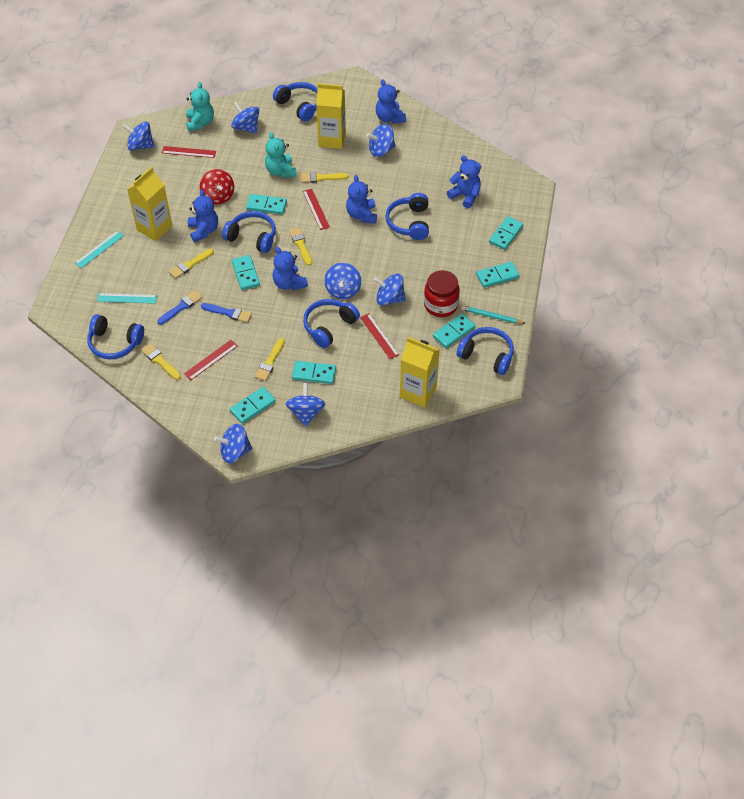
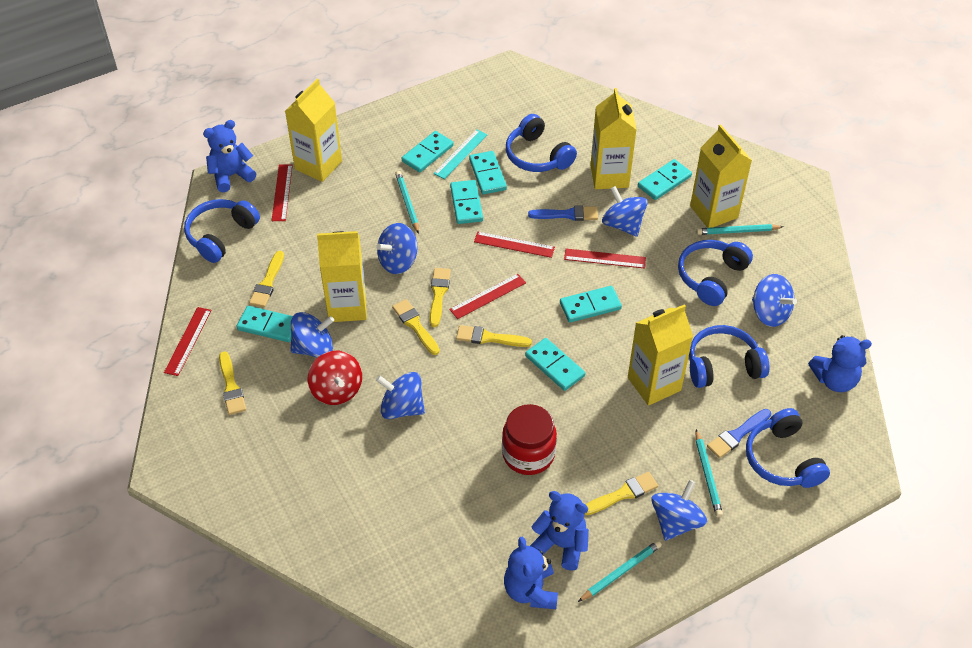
blue headphones: [87,314,144,359] [222,211,276,253] [273,82,318,122] [303,299,360,348] [386,193,429,240] [457,327,514,375] = 6 -> [184,199,260,263] [506,114,577,172] [678,240,753,306] [689,325,770,388] [746,408,830,488] = 5
blue spinning top: [122,122,155,150] [214,424,253,463] [231,101,259,134] [286,383,325,427] [324,263,361,299] [366,124,395,157] [374,273,406,306] = 7 -> [290,312,334,358] [376,223,418,274] [376,372,425,419] [602,186,648,237] [651,480,707,541] [752,274,797,327] = 6
blue teddy bear: [188,189,218,242] [272,247,308,291] [346,175,377,224] [376,79,406,124] [447,155,481,208] = 5 -> [203,120,256,192] [504,537,558,609] [530,491,589,571] [808,335,872,392] = 4
red ruler: [162,146,216,158] [184,340,238,380] [303,189,330,230] [360,313,399,359] = 4 -> [164,307,211,376] [272,164,293,221] [449,274,526,319] [474,232,555,258] [564,249,646,269] = 5
turquoise pencil: [461,305,526,324] = 1 -> [395,171,419,234] [578,540,662,602] [696,224,783,235] [696,429,723,517] = 4
turquoise ruler: [75,231,124,268] [97,293,157,304] = 2 -> [434,129,487,179] = 1
turquoise teddy bear: [186,82,214,132] [265,132,296,178] = 2 -> none = 0
yellow brush: [141,343,181,380] [169,248,214,279] [255,338,285,381] [289,227,312,266] [300,172,349,183] = 5 -> [219,351,246,415] [249,251,284,307] [392,299,440,355] [430,268,451,327] [456,325,532,347] [585,472,658,515] = 6
yellow carton: [127,167,172,241] [316,83,346,149] [400,337,440,408] = 3 -> [285,79,342,182] [317,231,367,322] [591,88,637,189] [628,304,693,406] [690,124,752,228] = 5

